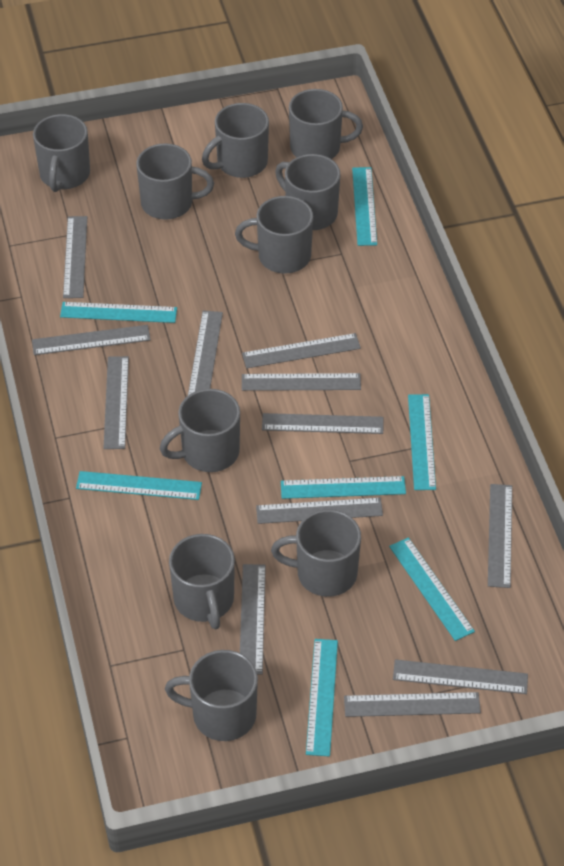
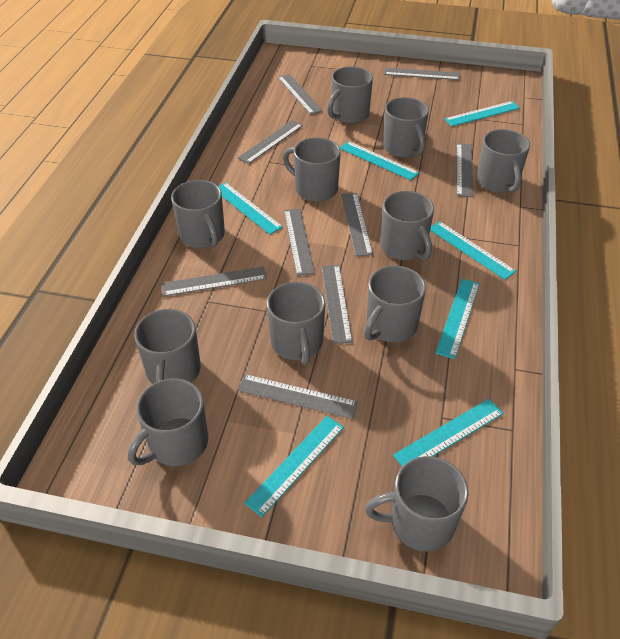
grey mug: [33,114,90,192] [136,143,214,220] [160,389,240,472] [165,650,258,741] [169,534,235,630] [202,103,269,178] [235,196,313,273] [271,509,361,597] [275,154,340,230] [289,89,363,159] = 10 -> [128,378,208,466] [134,309,201,384] [171,180,225,248] [267,282,325,365] [283,138,341,202] [327,66,373,124] [364,266,426,342] [365,456,469,551] [380,191,434,260] [383,97,429,158] [477,129,530,193] = 11
grey ruler: [32,325,150,355] [63,216,87,298] [104,356,129,449] [188,311,223,395] [240,564,266,675] [242,333,361,368] [242,373,361,391] [256,498,383,524] [262,413,383,434] [344,692,481,717] [393,659,528,694] [488,484,512,588] = 12 -> [162,266,267,296] [237,374,358,419] [238,120,303,164] [278,74,323,115] [284,209,315,276] [322,265,352,344] [341,193,373,256] [384,68,460,80] [457,143,473,197] = 9

